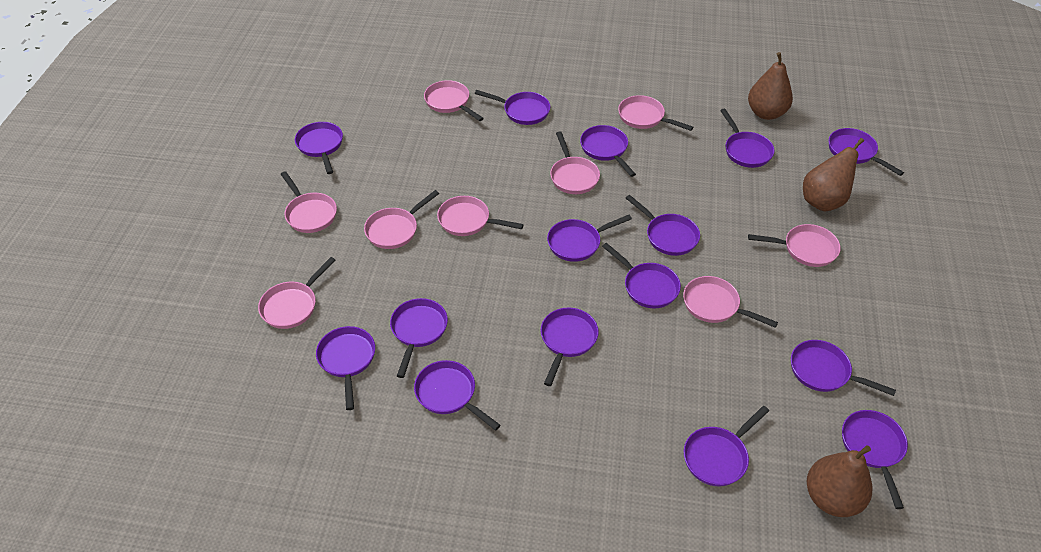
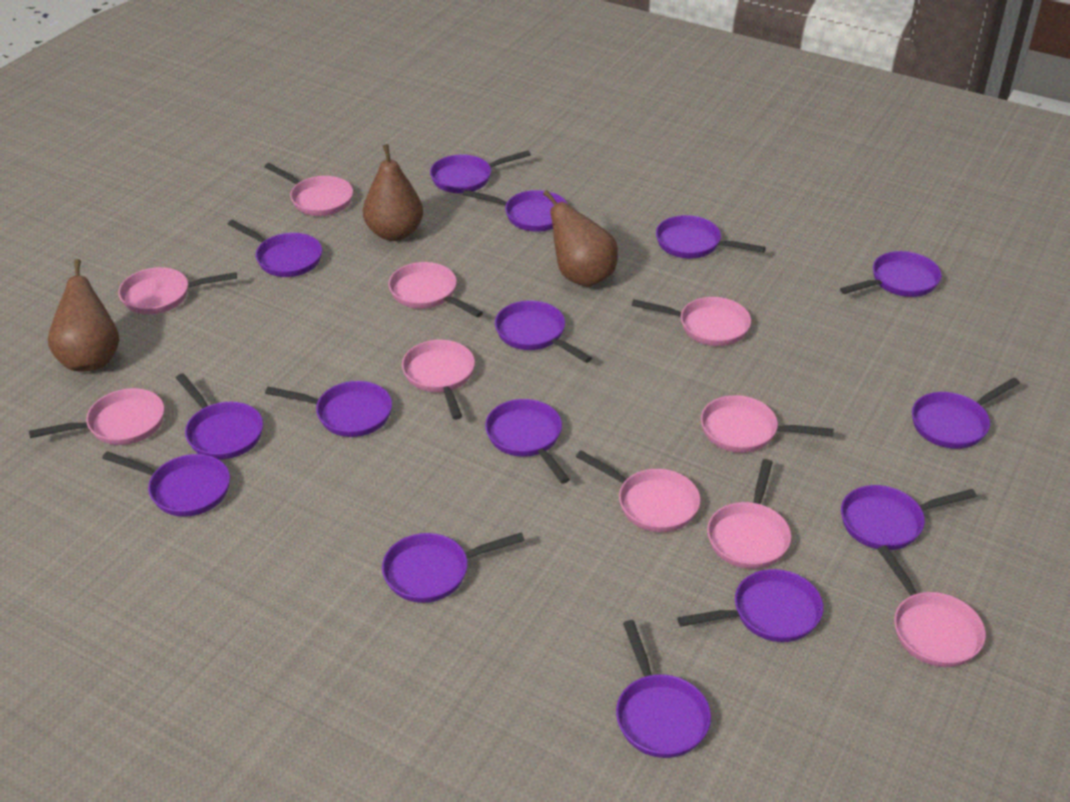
pink pan: [258,257,336,329] [281,171,337,233] [364,190,439,249] [424,80,484,121] [437,196,524,236] [550,131,600,194] [618,95,693,131] [683,276,778,328] [748,224,841,267] = 9 -> [29,388,164,445] [118,267,237,314] [265,163,353,216] [388,262,483,317] [402,340,475,420] [576,450,701,532] [632,297,751,346] [701,395,834,453] [707,459,791,569] [878,545,986,667] = 10

